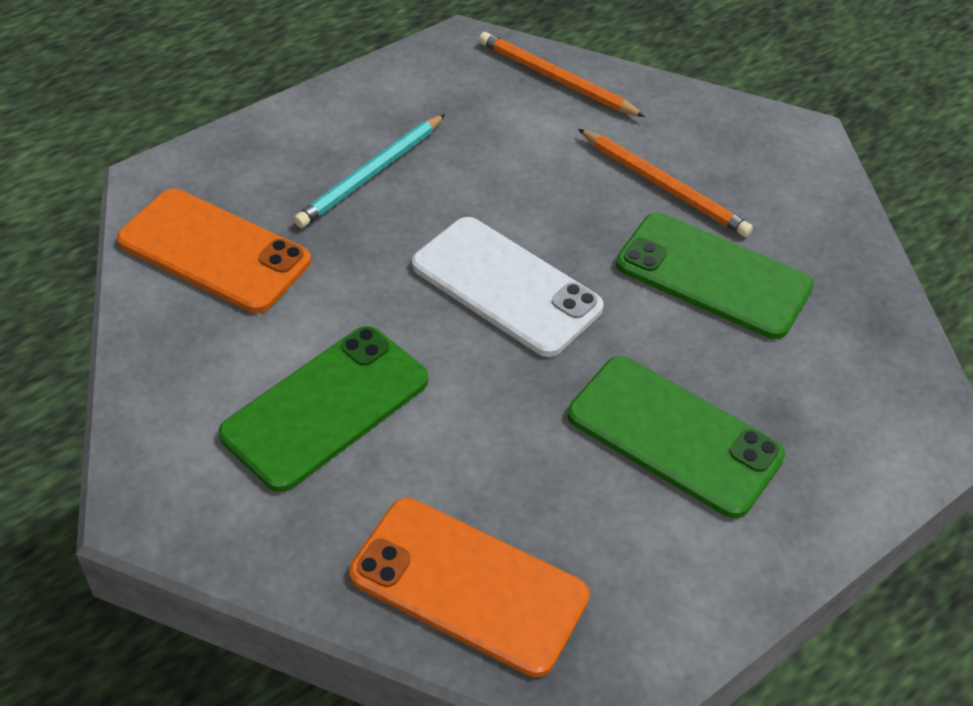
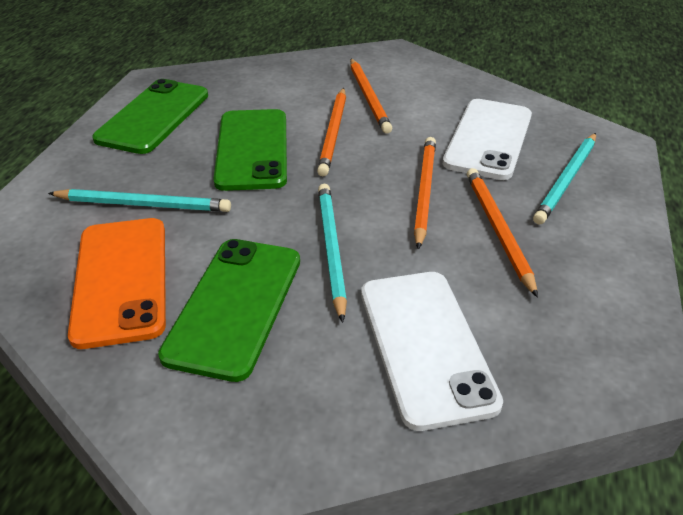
orange pencil: [479,32,646,117] [578,129,753,237] = 2 -> [317,88,346,176] [350,59,392,134] [414,137,436,250] [467,168,538,298] = 4
orange phone: [117,189,311,313] [349,498,590,677] = 2 -> [68,218,166,349] = 1
turquoise pencil: [294,114,445,228] = 1 -> [48,189,231,212] [318,184,347,323] [533,133,596,225] = 3
white phone: [412,217,604,357] = 1 -> [361,272,503,431] [443,99,532,180] = 2

